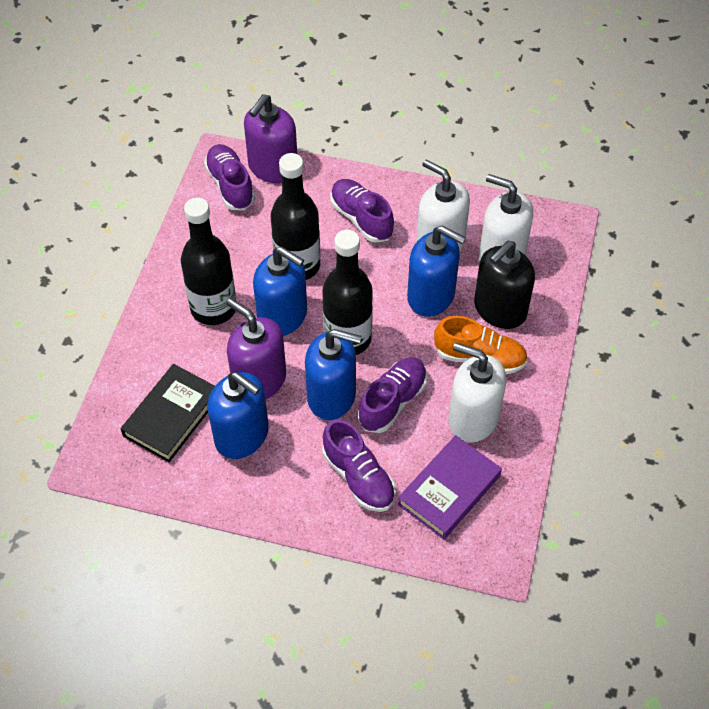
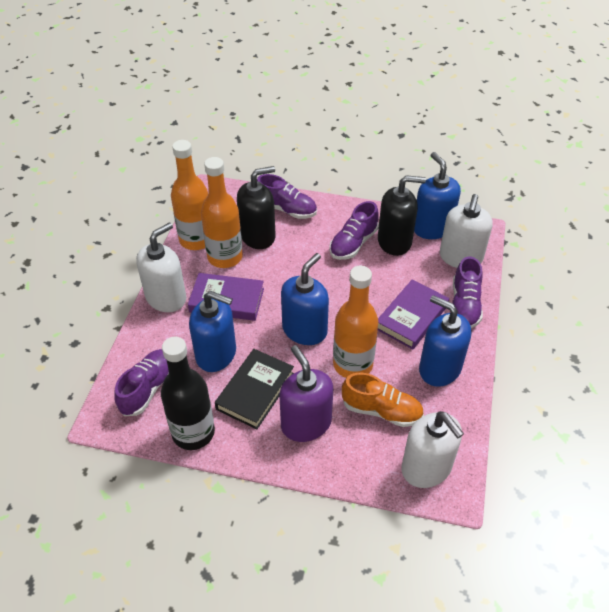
black bottle: [181,198,236,325] [271,153,320,280] [322,230,373,355] = 3 -> [161,336,215,450] = 1
black soap dispenser: [474,241,535,329] = 1 -> [237,166,276,249] [378,175,426,256] = 2
orange bottle: none = 0 -> [171,140,208,250] [201,157,243,268] [333,266,379,378] = 3
purple book: [398,435,502,540] = 1 -> [188,273,264,321] [378,279,449,349] = 2
purple soap dispenser: [226,298,286,400] [244,94,297,183] = 2 -> [279,345,333,442] = 1

